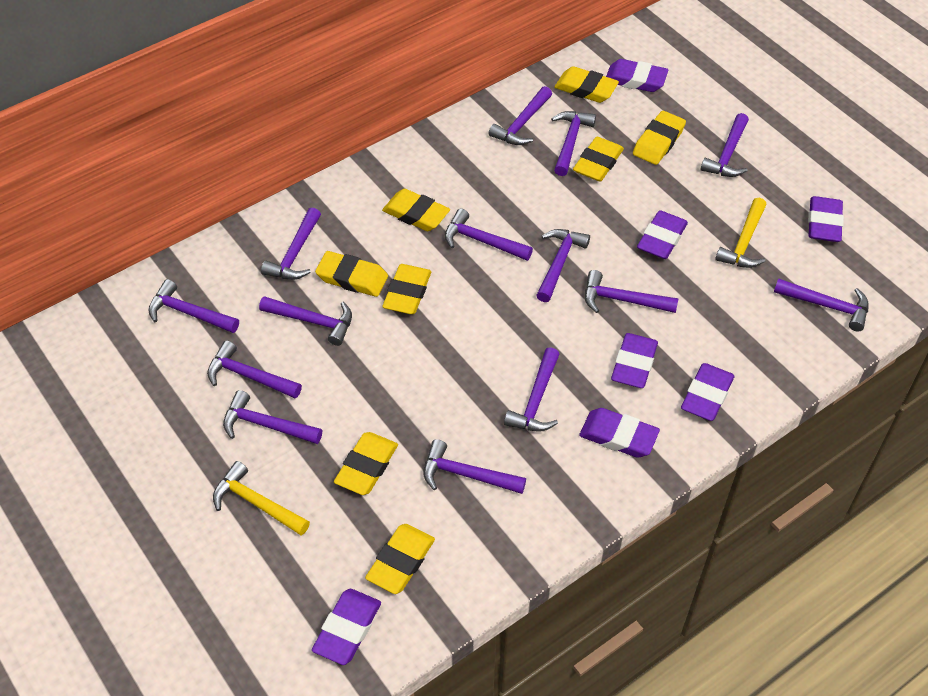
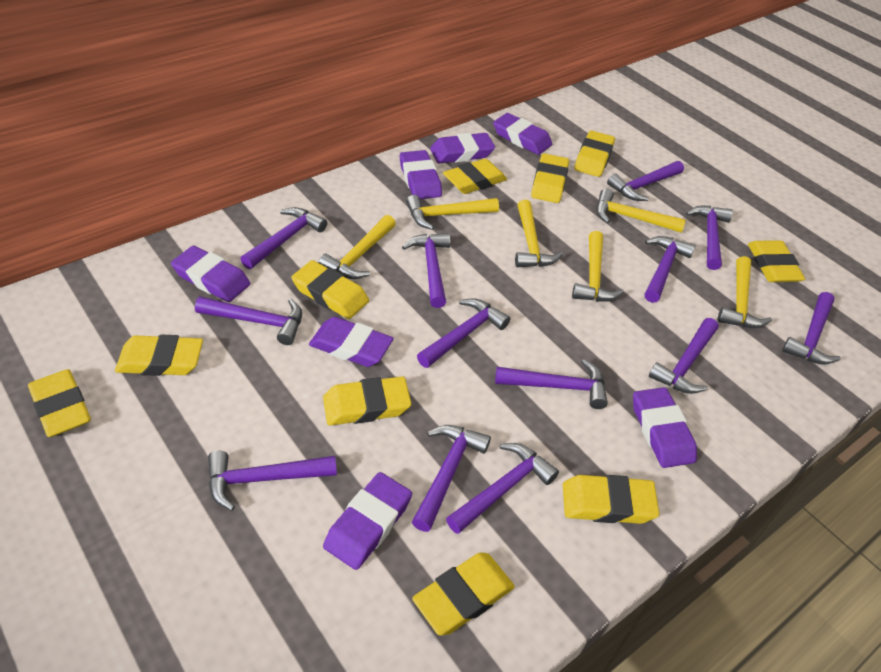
purple hammer: [148,279,239,333] [207,340,302,399] [223,390,322,444] [259,296,352,346] [261,208,321,280] [423,439,526,494] [445,209,533,261] [489,86,552,145] [504,347,559,432] [536,229,590,302] [551,111,596,176] [585,270,679,313] [700,113,749,177] [774,278,869,331] = 14 -> [195,297,302,345] [208,451,337,511] [241,207,327,269] [402,233,450,308] [412,425,491,532] [417,298,510,368] [446,443,559,534] [495,359,608,409] [607,161,684,201] [645,236,696,303] [649,318,718,394] [686,206,733,270] [782,292,841,365] = 13
yellow eraser: [315,251,388,297] [334,432,398,495] [365,524,435,594] [382,189,450,231] [382,264,431,314] [554,66,619,103] [573,137,624,181] [633,111,686,165] = 8 -> [28,369,91,437] [115,334,203,376] [291,260,369,319] [323,377,411,425] [412,552,515,636] [443,159,507,194] [531,153,569,203] [563,475,660,524] [574,131,615,177] [748,241,805,282] = 10
yellow hammer: [213,461,310,536] [715,198,766,268] = 2 -> [318,215,396,279] [406,195,499,230] [515,200,563,267] [572,231,624,302] [596,189,686,233] [718,256,772,328] = 6

